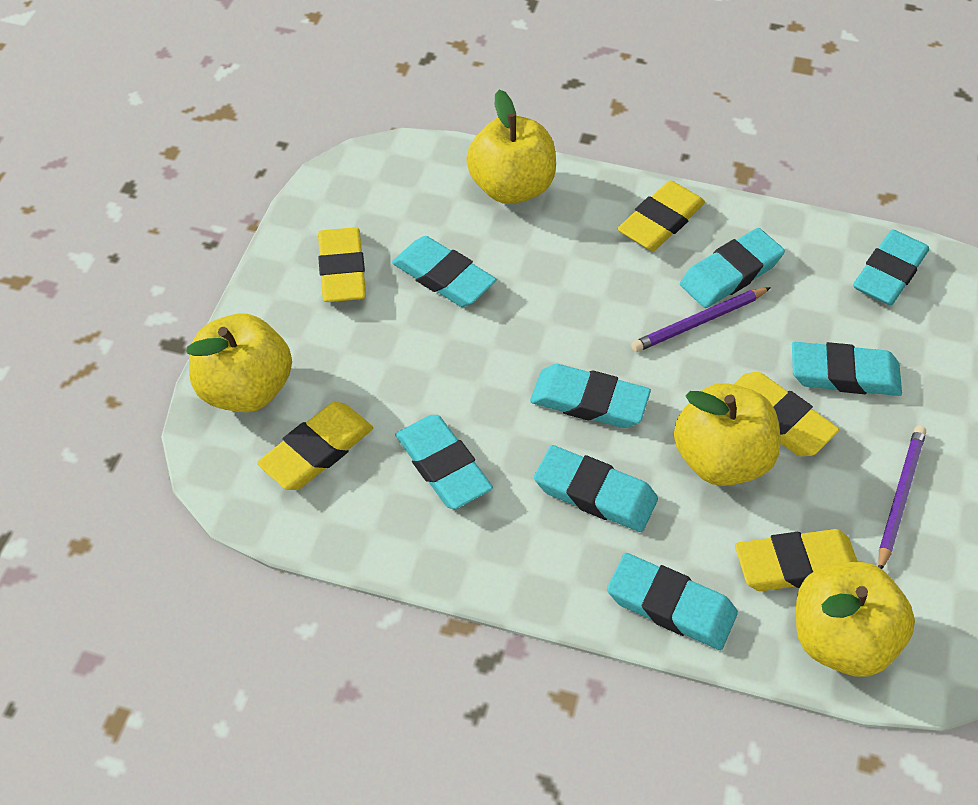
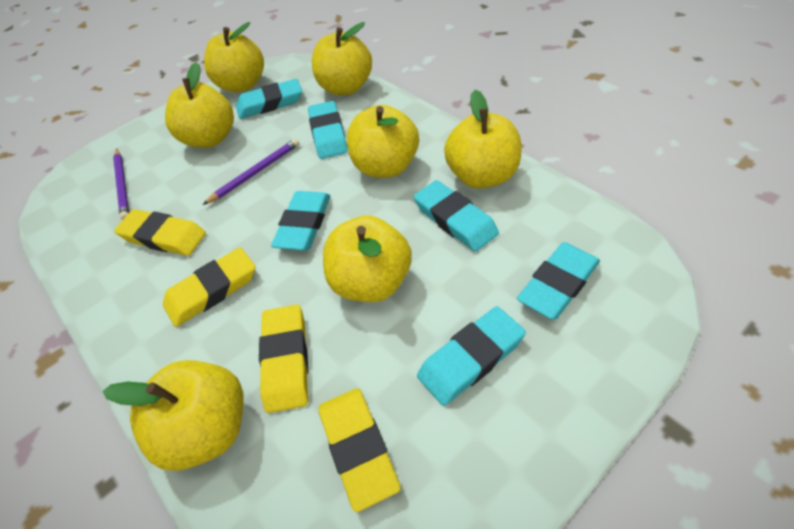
turquoise eraser: [392,236,497,307] [395,415,493,509] [530,364,651,428] [534,445,658,532] [607,553,738,650] [680,228,785,308] [792,342,902,396] [853,229,929,305] = 8 -> [236,79,302,119] [271,191,331,251] [308,101,348,159] [414,180,499,252] [417,306,526,406] [517,242,600,319] = 6
yellow apple: [187,313,292,412] [466,90,556,204] [674,383,781,486] [796,562,915,677] = 4 -> [103,360,244,471] [165,62,234,148] [204,22,264,92] [312,22,372,95] [323,215,412,302] [347,105,419,178] [444,90,521,189] = 7
yellow eraser: [257,402,373,490] [318,227,366,302] [617,180,705,251] [734,372,839,456] [735,529,858,591] = 5 -> [114,209,206,256] [163,247,256,327] [259,305,308,413] [319,388,401,512] = 4

